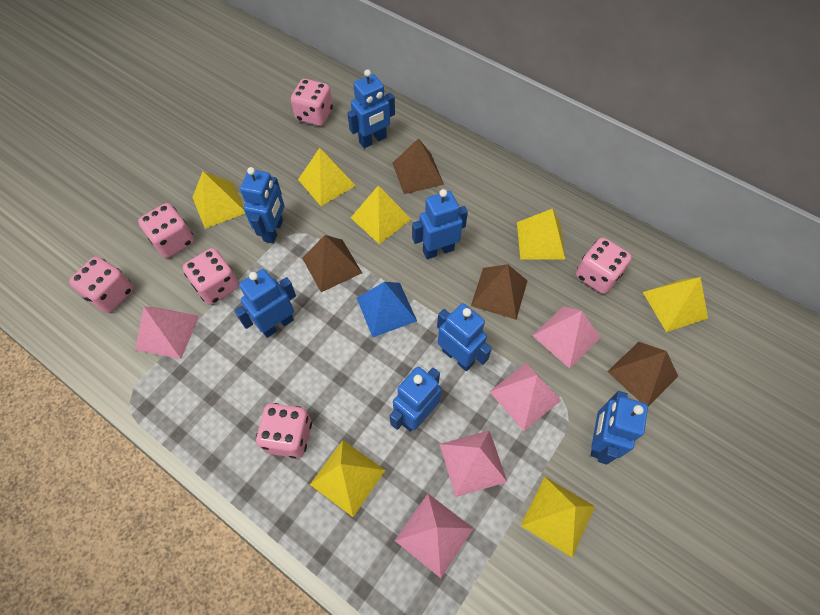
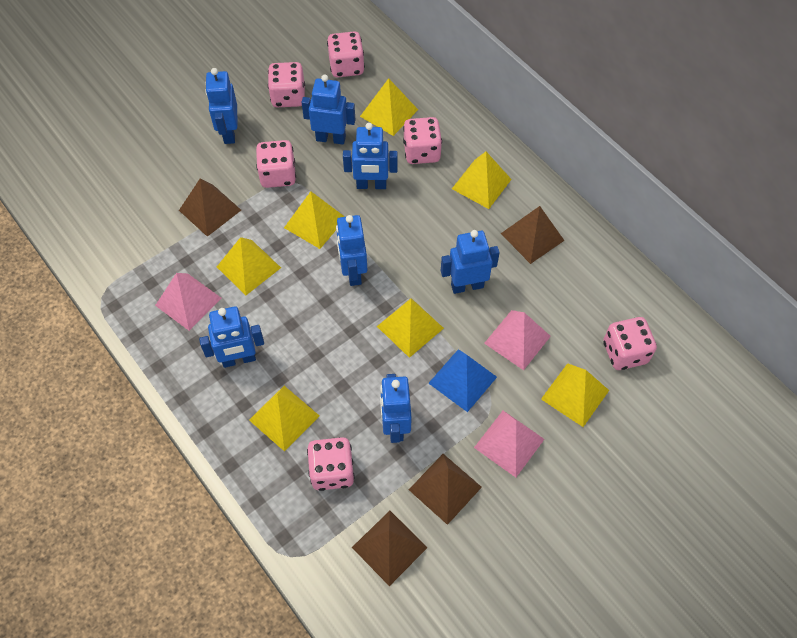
pink pyramid: [135,307,199,359] [395,494,473,578] [440,430,507,497] [489,363,561,431] [532,306,601,369] = 5 -> [155,273,221,331] [474,411,544,477] [484,310,551,370] = 3

